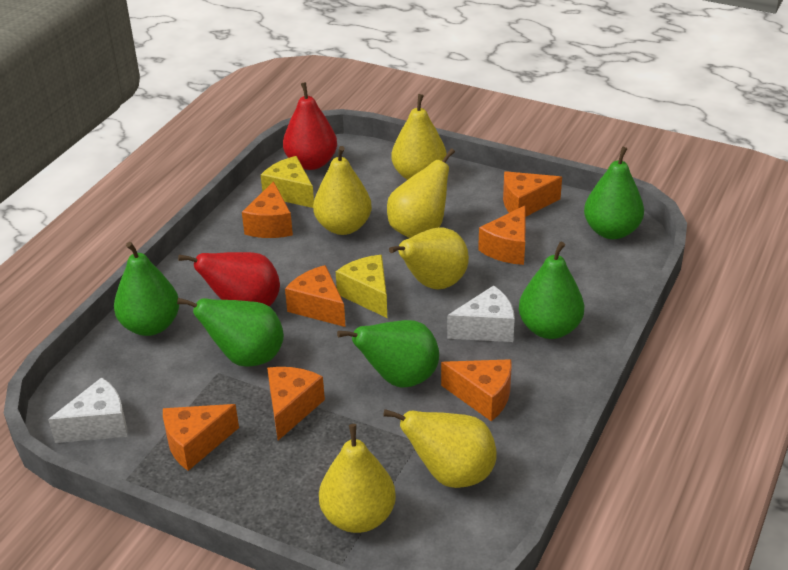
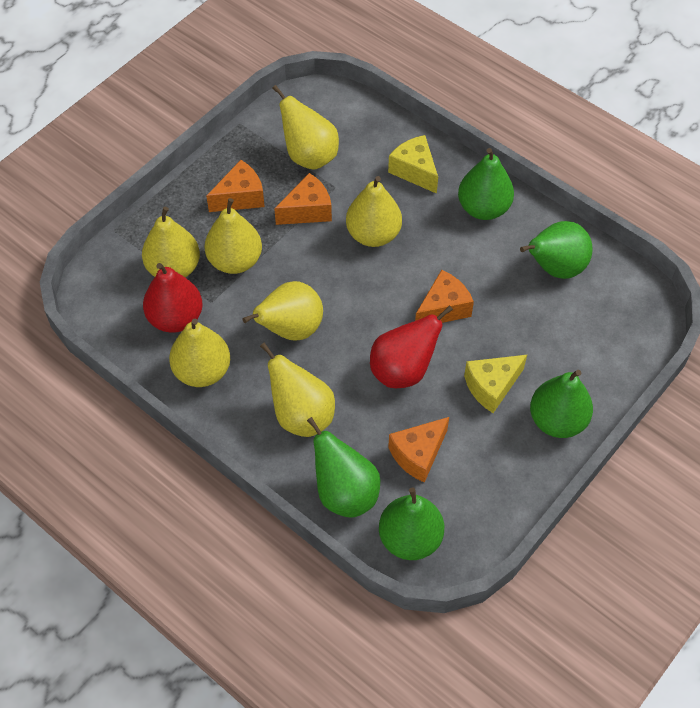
orange cheese: [163,404,239,471] [242,181,293,238] [267,367,325,440] [285,265,346,327] [441,359,512,421] [478,206,525,265] [503,171,562,217] = 7 -> [206,160,265,212] [274,173,332,225] [388,417,449,483] [415,270,474,323] = 4
white cheese: [48,377,127,443] [447,285,515,342] = 2 -> none = 0
yellow pear: [313,146,372,235] [319,424,396,533] [383,409,496,488] [387,148,455,238] [389,227,469,289] [391,94,447,180] = 6 -> [142,207,200,278] [169,319,230,387] [205,198,262,274] [242,281,323,341] [260,342,335,437] [272,85,339,170] [346,176,402,247] = 7

